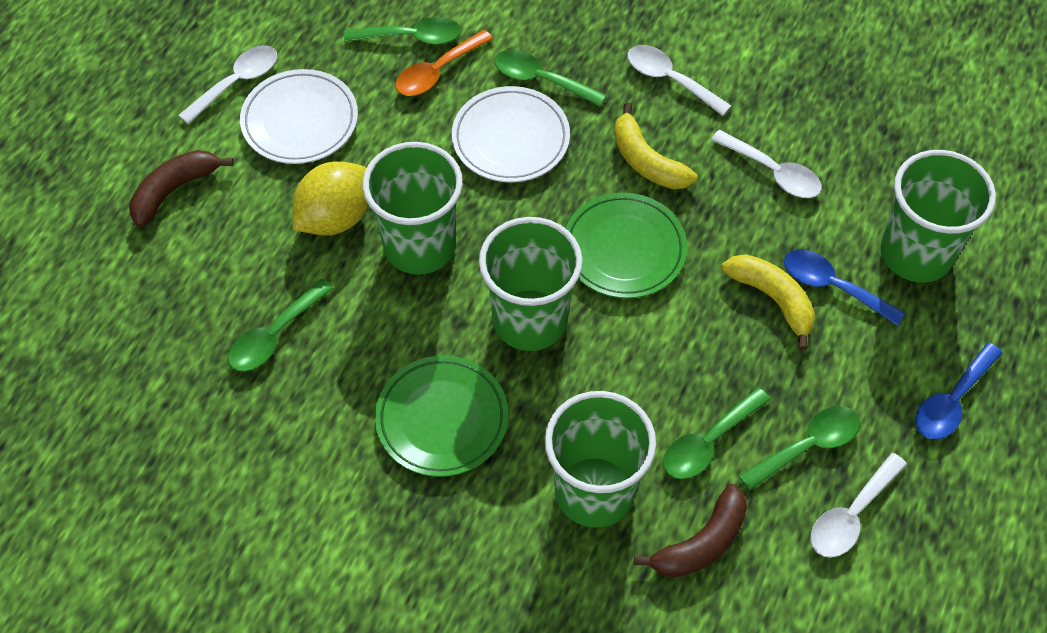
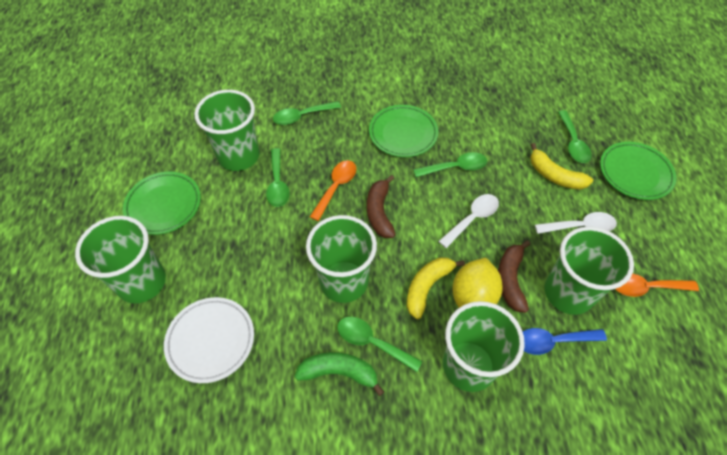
blue spoon: [784,249,905,326] [915,343,1002,439] = 2 -> [523,328,607,355] = 1
green banana: none = 0 -> [295,352,384,396] = 1
green cup: [362,142,463,275] [479,217,583,351] [545,391,656,528] [881,150,996,283] = 4 -> [75,216,166,303] [194,90,259,171] [306,215,377,303] [443,301,525,392] [544,226,634,315] = 5
green plate: [375,355,508,477] [565,193,687,299] = 2 -> [123,172,201,235] [369,105,438,157] [600,142,677,200] = 3
orange spoon: [395,30,493,96] = 1 -> [310,160,356,221] [616,273,699,297] = 2
white plate: [240,69,358,164] [452,86,570,182] = 2 -> [164,297,254,383] = 1
white spoon: [178,45,277,124] [628,45,731,116] [711,130,822,198] [811,453,907,558] = 4 -> [438,194,499,248] [535,212,617,234] = 2

